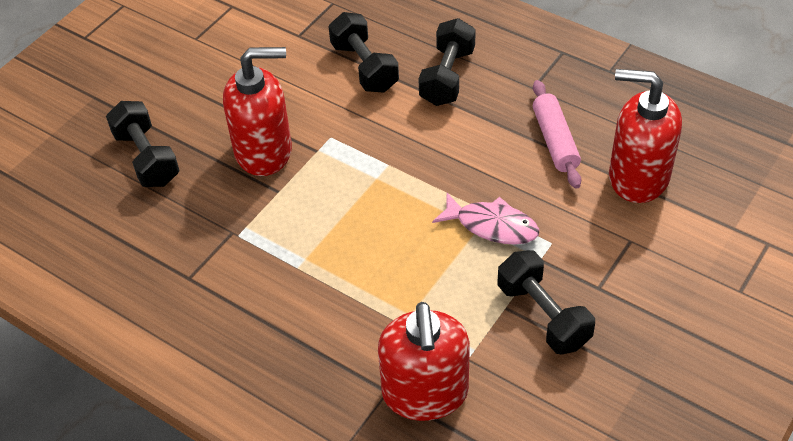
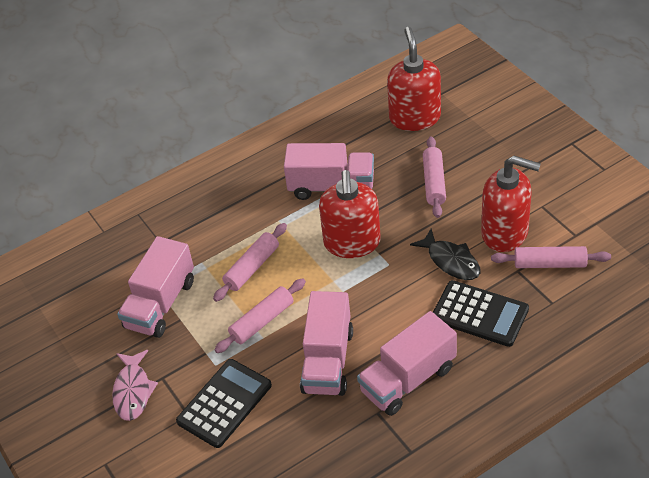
black calculator: none = 0 -> [176,359,272,448] [433,280,529,347] = 2
black dumbbell: [106,101,180,187] [328,12,399,93] [419,18,476,106] [498,250,595,354] = 4 -> none = 0
black fish: none = 0 -> [410,229,480,280] = 1
pink rolling pin: [533,80,581,189] = 1 -> [213,223,287,302] [214,278,306,353] [423,137,446,218] [491,246,611,268] = 4
pink truck: none = 0 -> [117,236,194,338] [284,143,374,200] [300,291,353,396] [357,311,457,416] = 4

